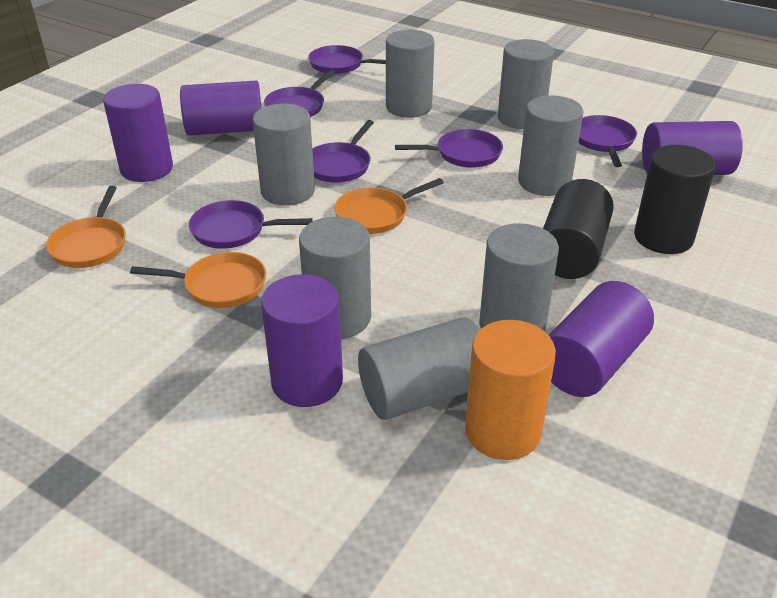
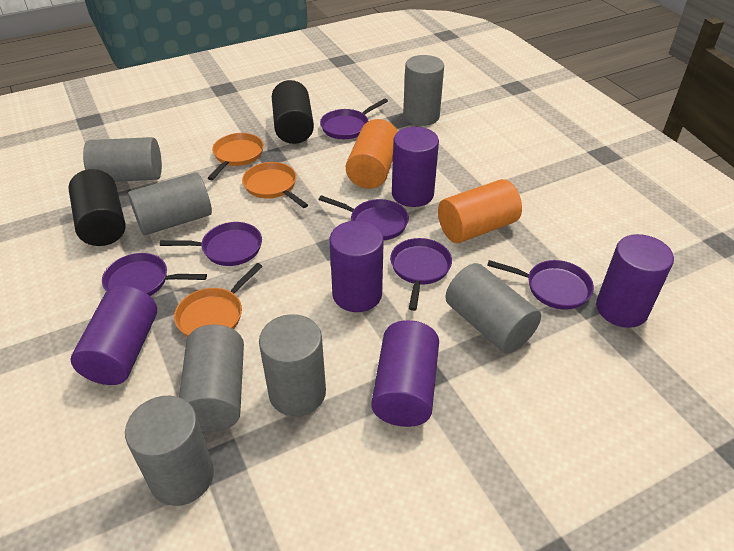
orange cylinder: [465,320,556,460] = 1 -> [346,119,398,189] [438,179,522,243] = 2

